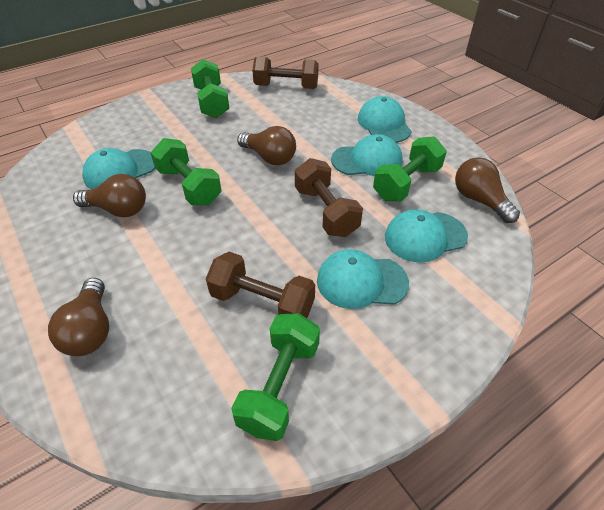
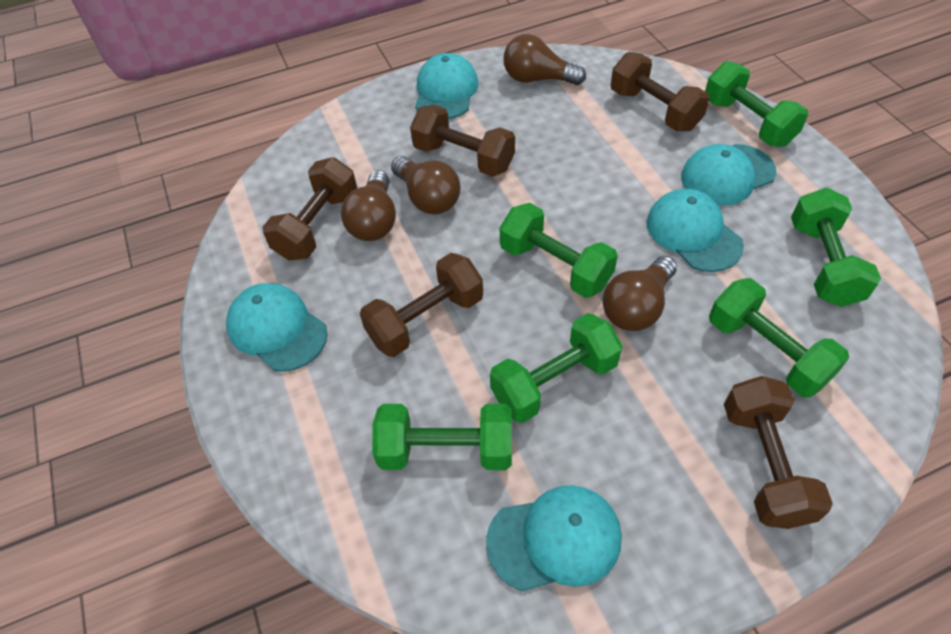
brown dumbbell: [206,252,315,318] [252,56,319,89] [295,158,363,237] = 3 -> [262,157,357,261] [360,253,483,357] [410,105,515,177] [611,52,710,131] [724,376,833,529] = 5
green dumbbell: [150,138,222,205] [191,59,229,118] [231,313,320,441] [373,136,447,201] = 4 -> [372,404,512,470] [490,313,622,423] [500,203,618,298] [705,61,808,147] [709,278,849,397] [791,188,881,307] = 6

